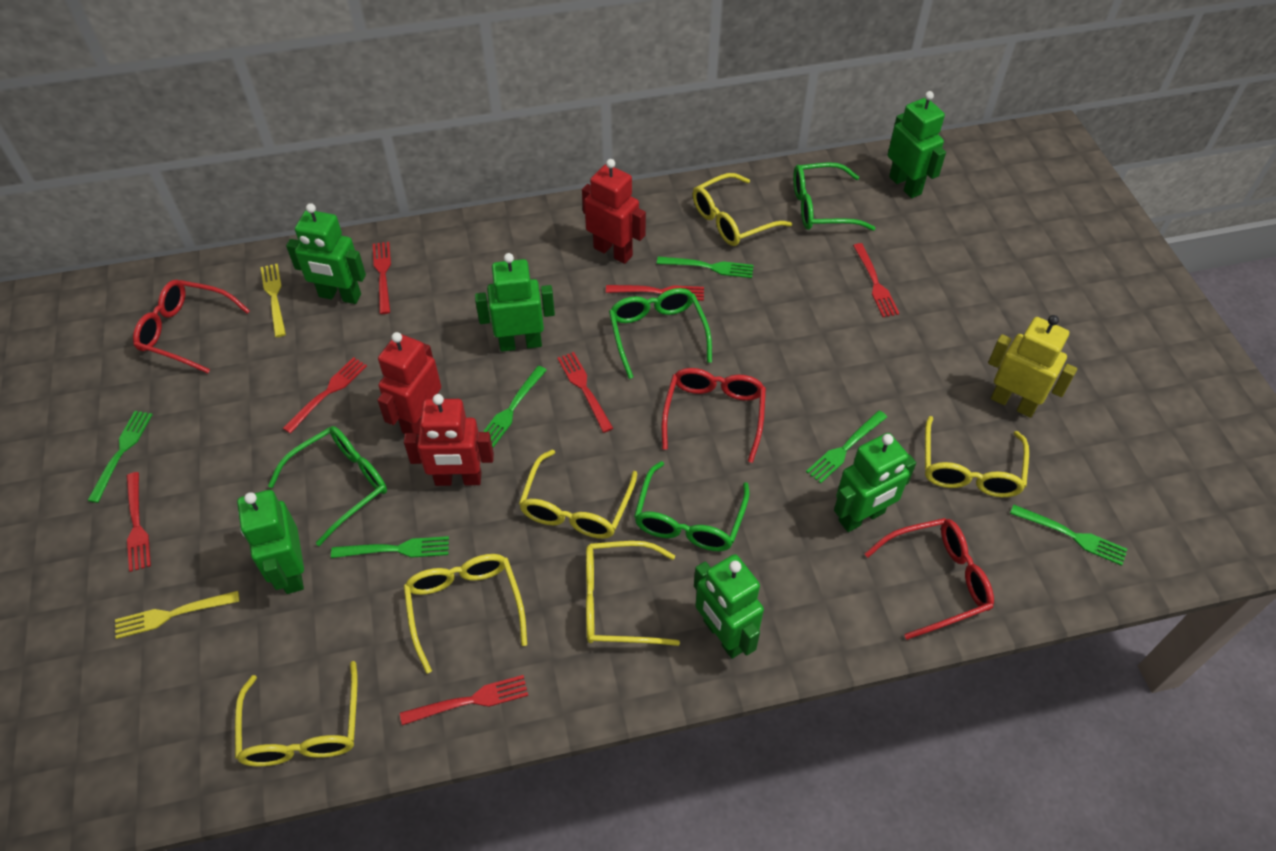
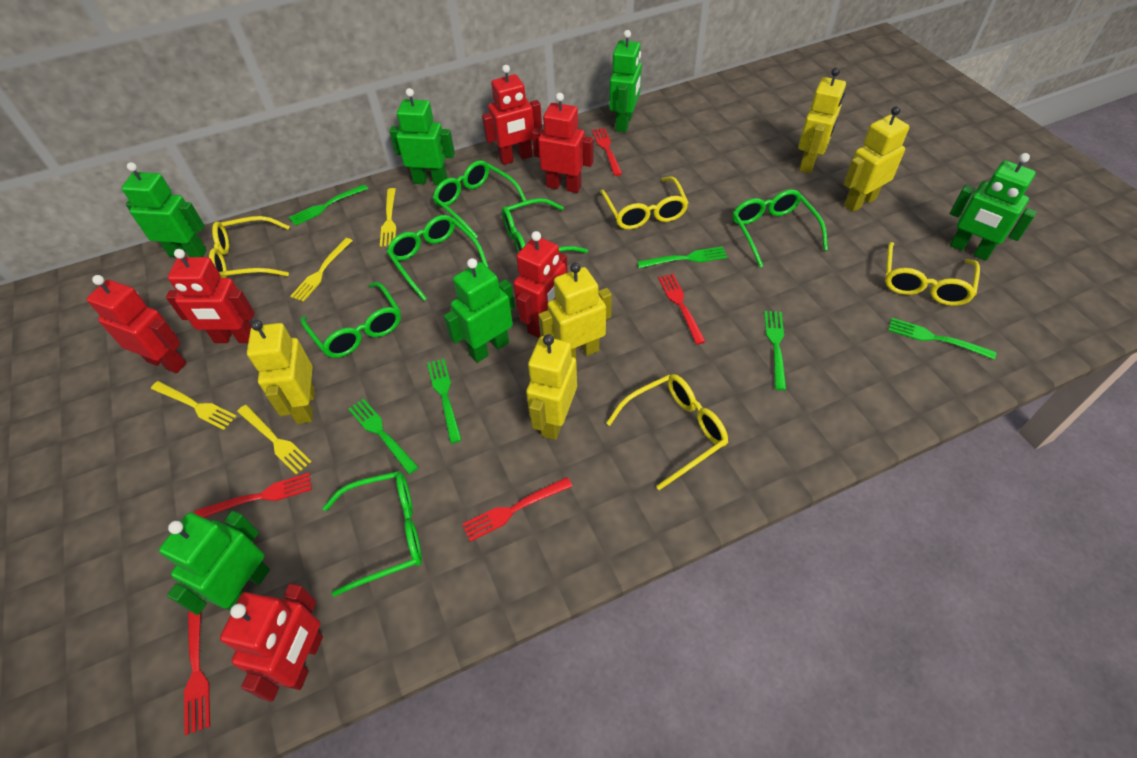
green glasses: [268,426,387,546] [609,288,712,379] [634,461,750,551] [793,162,876,231] = 4 -> [301,282,401,358] [322,471,422,597] [387,215,489,301] [433,160,527,238] [502,198,588,253] [732,189,828,268] = 6
red fork: [127,472,151,572] [283,357,367,434] [373,242,391,314] [400,675,528,725] [557,352,613,433] [606,285,704,301] [853,243,899,317] = 7 -> [184,611,210,735] [194,473,312,518] [462,477,572,542] [592,128,622,176] [658,274,706,344] = 5
red glasses: [133,280,250,373] [662,368,766,463] [865,518,994,640] = 3 -> none = 0
red robot: [377,332,441,436] [404,394,494,486] [582,159,646,264] = 3 -> [87,275,186,373] [166,249,255,343] [220,583,323,702] [482,65,542,165] [513,231,568,338] [532,93,593,193] = 6
yellow fork: [115,591,240,639] [260,264,286,337] = 2 -> [151,381,237,430] [237,405,312,474] [290,238,353,302] [380,188,396,247] = 4
yellow glasses: [235,661,358,766] [404,554,527,674] [519,450,637,539] [586,541,680,646] [693,173,792,246] [925,416,1029,497] = 6 -> [209,216,290,278] [600,176,689,229] [606,374,728,490] [885,242,980,306] = 4
yellow robot: [988,315,1077,418] = 1 -> [247,320,315,424] [526,334,577,440] [538,263,612,359] [798,67,846,174] [843,106,909,212] = 5

